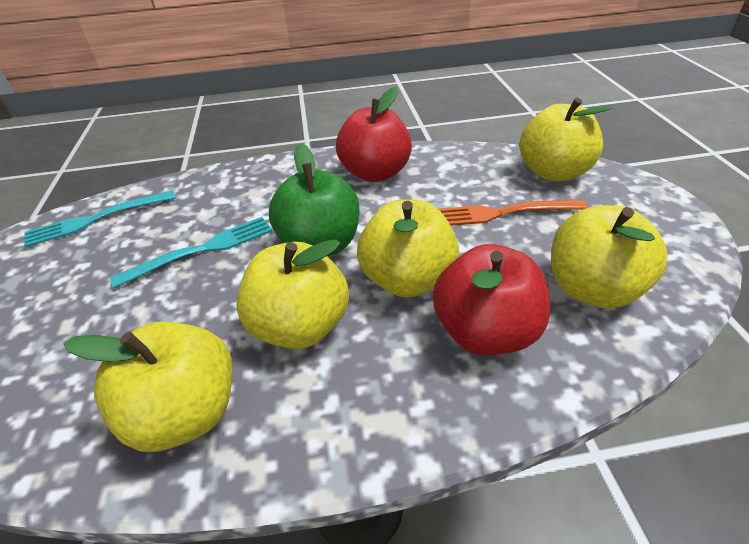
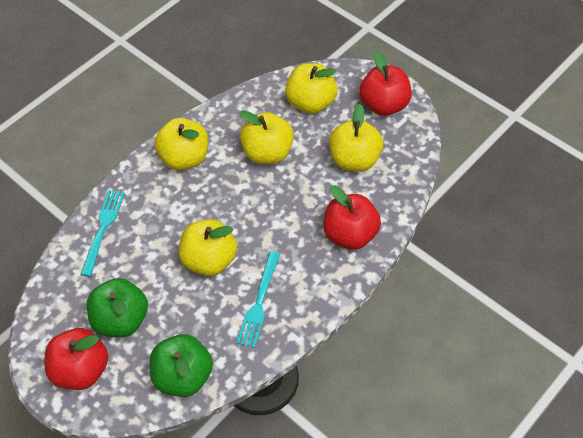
green apple: [269,143,359,256] = 1 -> [87,278,148,337] [150,334,213,397] = 2
orange fork: [439,199,588,226] = 1 -> none = 0
red apple: [336,87,412,182] [433,244,550,355] = 2 -> [45,328,108,390] [323,185,381,250] [359,51,412,116] = 3

